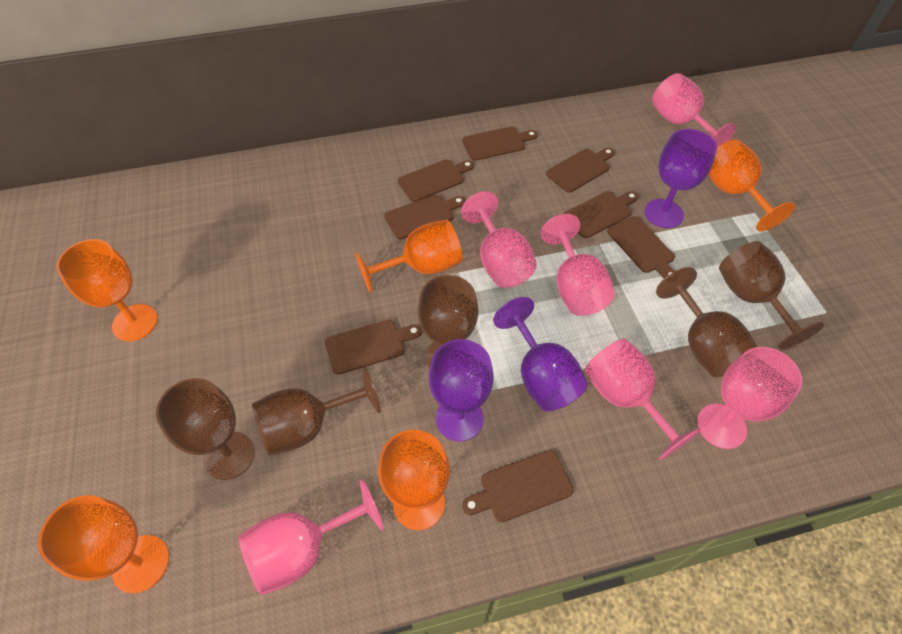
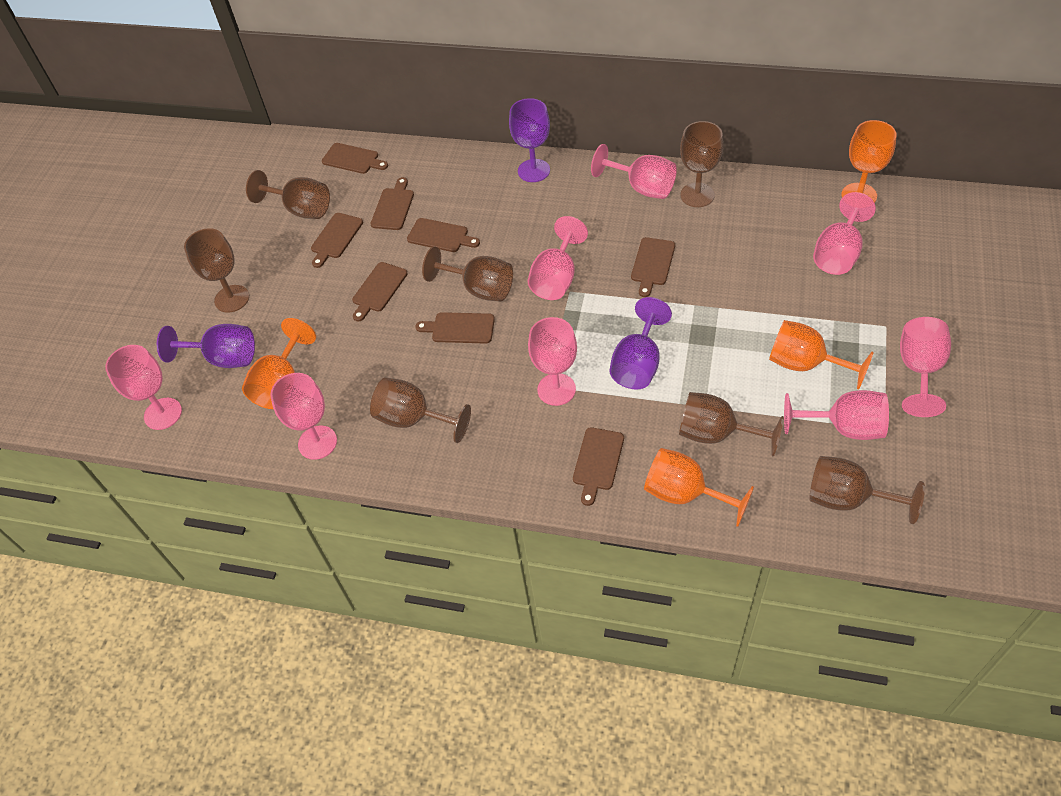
brown goblet: [156,378,255,480] [252,367,381,456] [418,275,478,368] [656,267,757,377] [719,241,824,350] = 5 -> [184,228,249,313] [246,170,330,219] [370,377,471,443] [422,246,513,302] [679,392,784,457] [680,121,723,207] [809,456,925,524] = 7
orange goblet: [38,495,169,593] [57,239,158,341] [355,220,463,293] [378,430,450,530] [708,139,795,232] = 5 -> [242,318,316,409] [644,448,754,527] [769,320,874,390] [841,120,897,203] = 4
pink goblet: [238,479,384,595] [461,191,537,288] [541,214,615,316] [585,339,702,460] [652,73,736,147] [697,347,803,449] = 6 -> [105,345,182,430] [270,373,337,460] [528,216,588,300] [528,317,577,406] [591,144,677,199] [784,390,889,440] [813,192,876,275] [900,317,951,417] = 8

